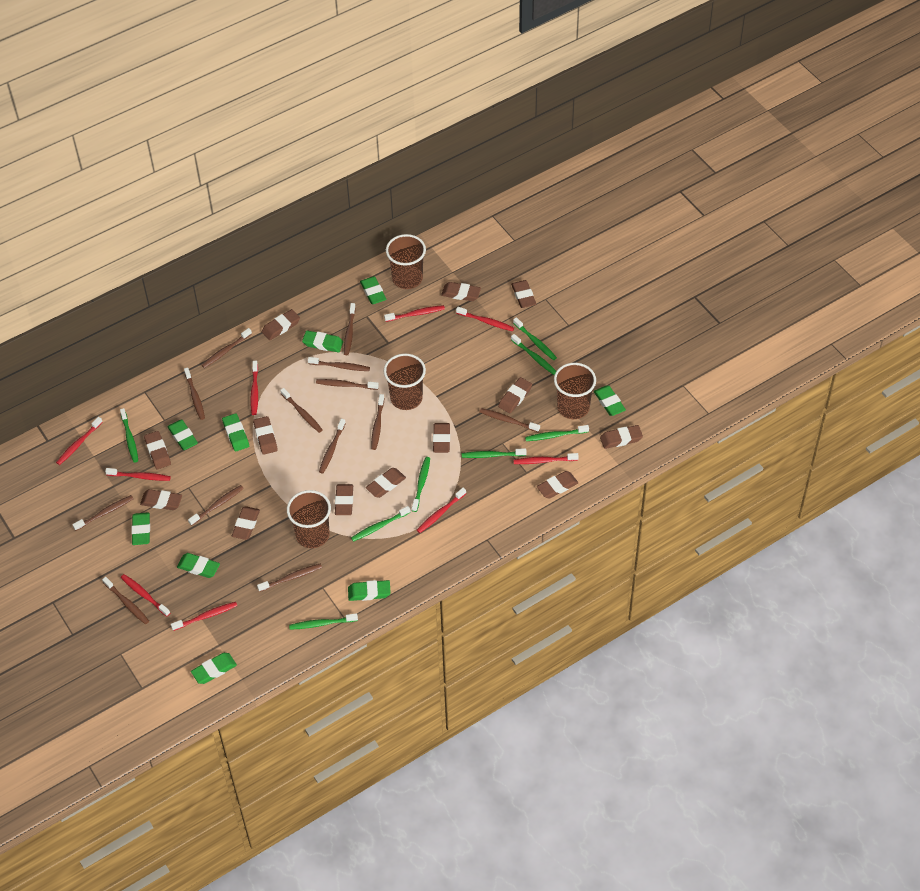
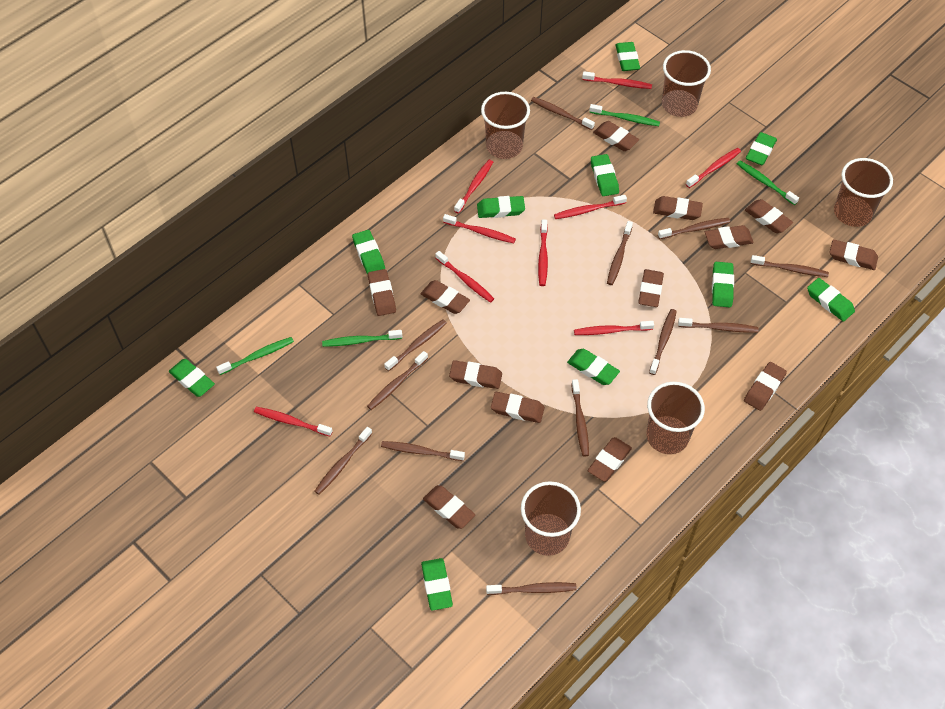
brown cup: [287,490,331,548] [383,354,426,410] [386,234,426,289] [554,363,596,419] = 4 -> [481,92,530,159] [521,481,581,556] [646,382,705,454] [662,50,711,117] [834,158,893,227] = 5
brown toothbrush: [72,495,134,531] [102,577,149,624] [184,368,205,420] [188,485,244,526] [202,328,252,368] [257,564,322,592] [280,388,322,433] [308,357,370,371] [316,379,379,390] [319,419,346,473] [344,303,356,355] [371,394,384,450] [479,408,540,432] = 13 -> [314,427,372,495] [367,351,428,410] [381,441,465,461] [384,320,447,371] [486,582,577,595] [531,97,595,130] [571,379,589,457] [607,221,633,285] [649,309,677,375] [658,218,730,239] [678,318,758,333] [751,255,829,277] = 12
green eraser: [131,512,150,545] [167,420,198,450] [177,553,220,578] [191,653,237,684] [222,413,249,452] [302,330,343,352] [348,580,391,601] [360,276,387,304] [594,385,626,416] = 9 -> [169,359,215,397] [352,230,385,274] [421,558,453,611] [477,196,525,218] [567,349,620,385] [591,154,619,196] [615,42,640,71] [712,262,734,307] [746,132,777,165] [807,278,855,322] = 10
green toothbrush: [120,408,138,463] [289,613,358,630] [351,506,411,542] [412,457,430,512] [462,448,526,458] [511,334,556,375] [513,317,557,360] [525,425,589,441] = 8 -> [216,337,294,375] [322,330,402,347] [589,104,660,126] [737,161,799,205] = 4

